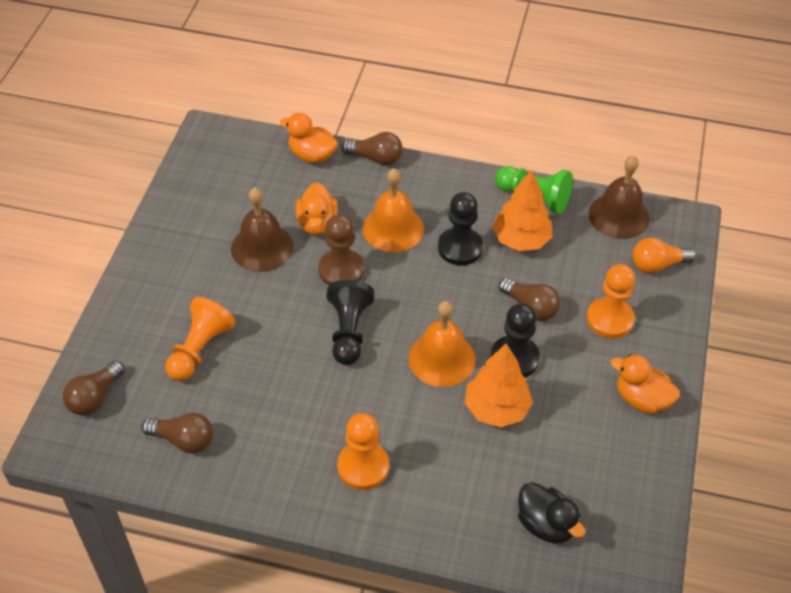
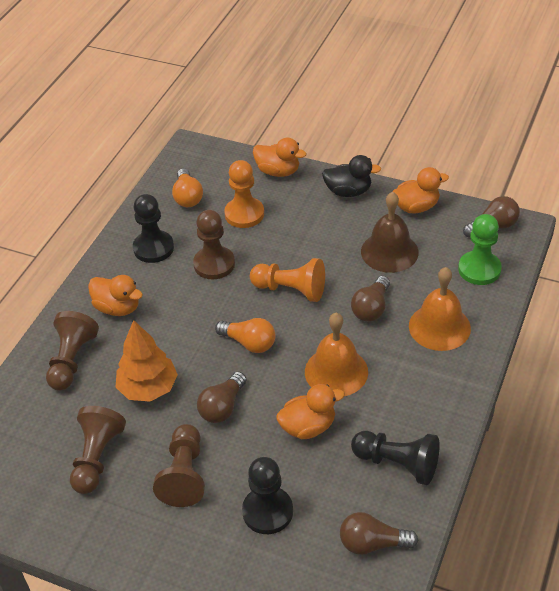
brown bell: [231,188,294,272] [589,155,650,239] = 2 -> [361,192,419,273] = 1
brown pawn: [318,214,364,285] = 1 -> [46,311,99,390] [70,406,126,494] [153,424,205,507] [193,210,235,279] = 4
orange duck: [280,113,338,163] [295,182,338,235] [611,354,680,414] = 3 -> [88,275,143,316] [253,137,307,177] [276,384,345,439] [392,167,449,213] = 4
orange light bulb: [632,237,697,273] = 1 -> [172,168,203,207] [215,318,275,353] = 2
orange pawn: [165,297,235,381] [337,413,389,490] [586,264,635,339] = 3 -> [224,160,264,228] [250,258,325,302] = 2
orange tree: [465,343,533,427] [492,170,553,251] = 2 -> [116,320,178,402] = 1

